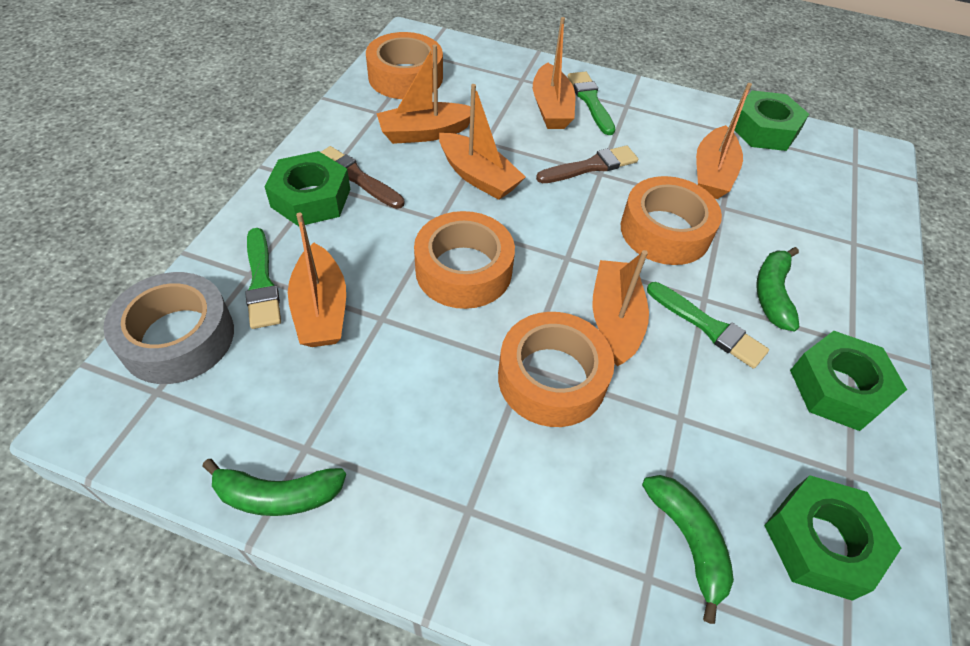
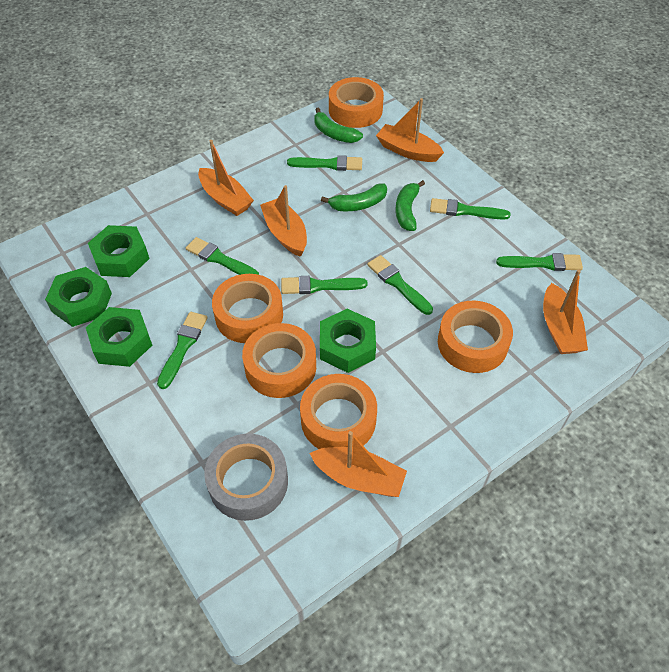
brown brush: [321,146,404,209] [536,145,638,183] = 2 -> none = 0
green brush: [245,228,281,329] [568,72,616,135] [647,282,769,369] = 3 -> [157,312,208,389] [186,237,259,275] [281,276,368,294] [287,155,362,171] [367,255,433,315] [430,198,511,220] [496,253,583,271] = 7
orange boat: [288,213,346,347] [376,44,470,144] [439,84,525,200] [533,17,575,129] [592,250,649,366] [696,83,752,199] = 6 -> [198,140,254,216] [260,185,307,257] [310,431,407,497] [376,98,444,162] [543,270,588,354] = 5
orange tape: [366,32,443,99] [414,211,515,309] [498,312,614,427] [621,176,722,265] = 4 -> [212,274,283,343] [242,323,316,398] [300,374,377,449] [329,77,384,128] [438,301,513,373] = 5

